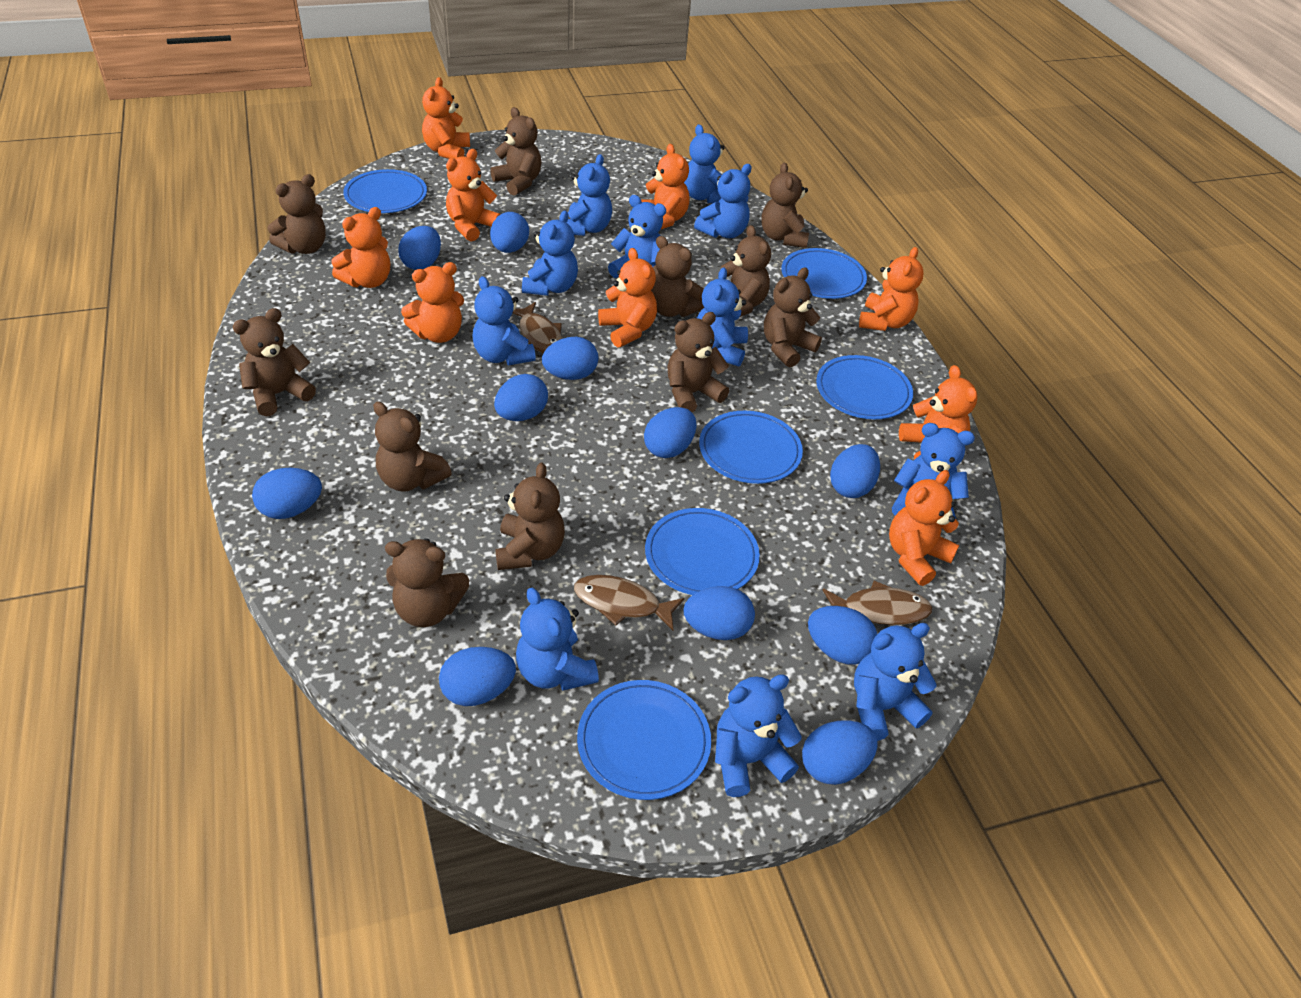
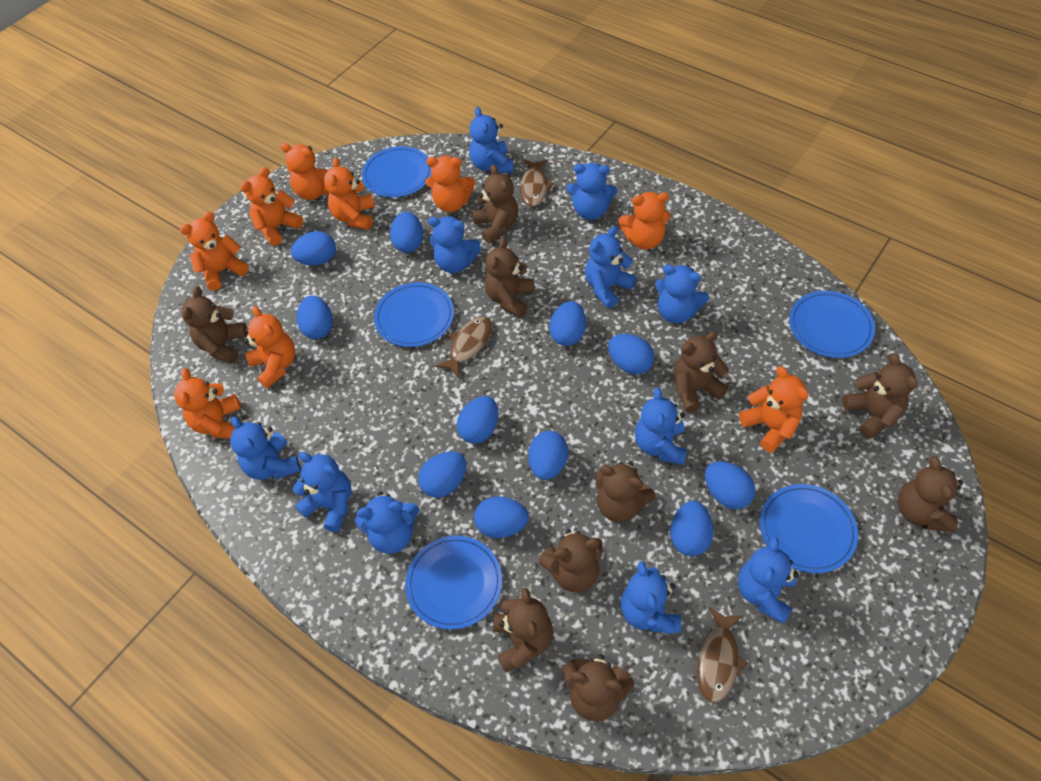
blue plate: [343,169,427,213] [577,680,711,800] [645,508,760,595] [699,411,803,484] [781,248,867,299] [816,355,913,419] = 6 -> [362,146,432,197] [374,283,454,347] [405,536,502,629] [760,484,858,573] [789,291,875,358] = 5
brown teddy bear: [233,308,316,417] [268,174,326,254] [373,402,452,492] [385,538,469,627] [490,107,542,196] [496,463,565,570] [651,236,704,317] [667,312,729,412] [721,225,771,317] [761,162,809,248] [764,268,822,367] = 11 -> [181,286,248,364] [473,164,518,244] [485,237,534,317] [493,588,553,672] [539,529,603,592] [563,654,634,722] [596,462,656,523] [674,331,729,413] [842,353,918,439] [898,456,963,532] = 10

